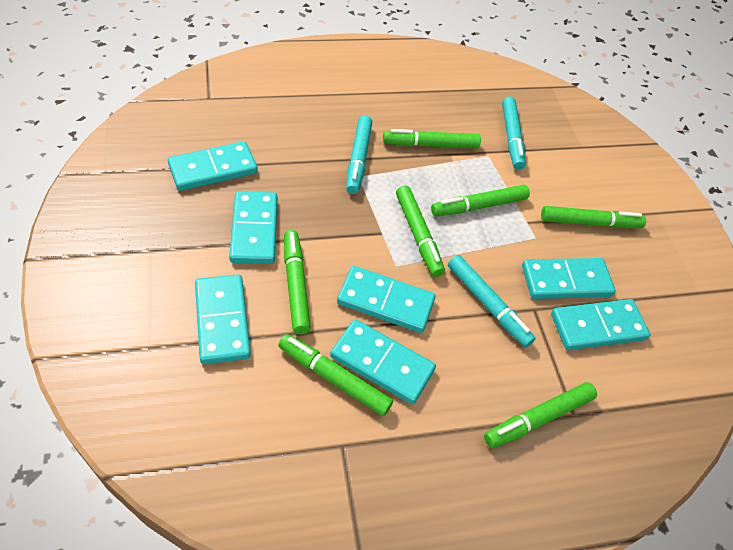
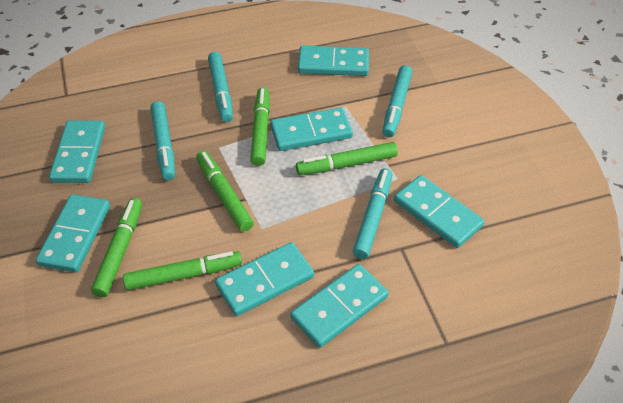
green marker: [278,334,393,416] [284,230,311,334] [383,129,481,149] [396,186,445,277] [431,185,530,216] [484,382,597,448] [541,206,646,228] = 7 -> [91,198,142,297] [123,251,242,290] [196,151,254,232] [250,87,270,166] [296,142,398,175] = 5
turquoise marker: [346,115,372,194] [448,255,536,347] [502,96,526,170] = 3 -> [150,101,175,181] [208,52,233,122] [353,168,393,259] [383,65,412,138] = 4

